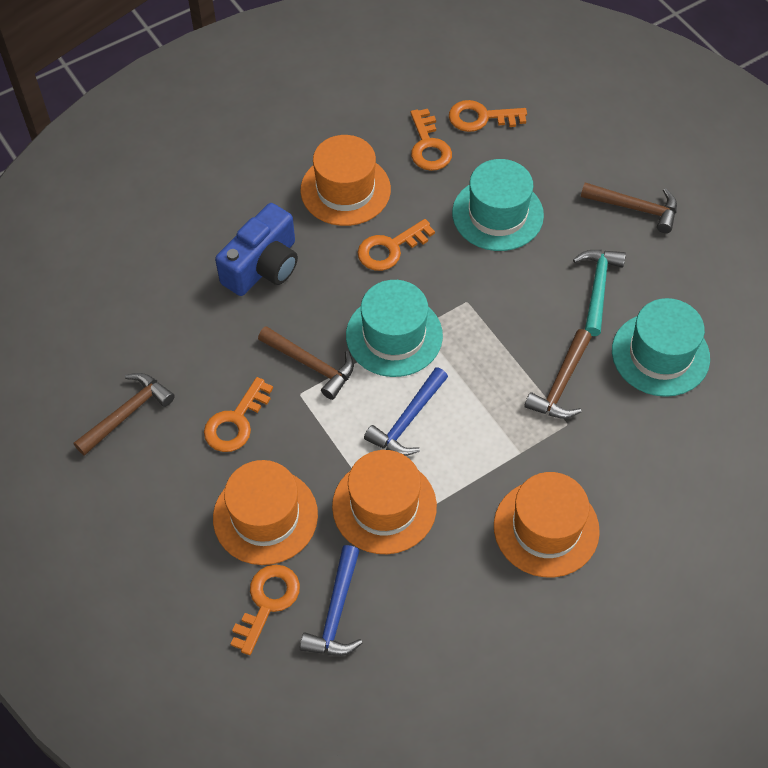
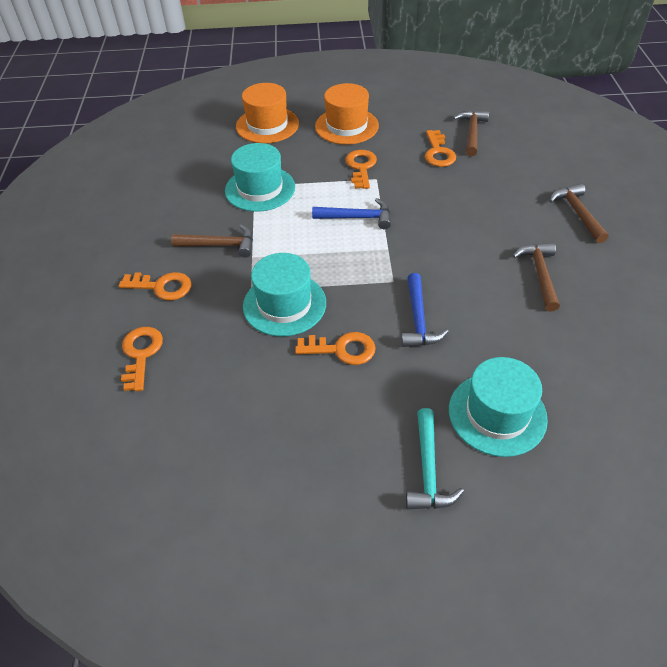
blue camera: [215,203,298,296] = 1 -> none = 0
orange hat: [213,460,318,565] [300,135,391,226] [332,450,437,554] [494,472,600,578] = 4 -> [236,83,299,143] [315,83,379,145] = 2

